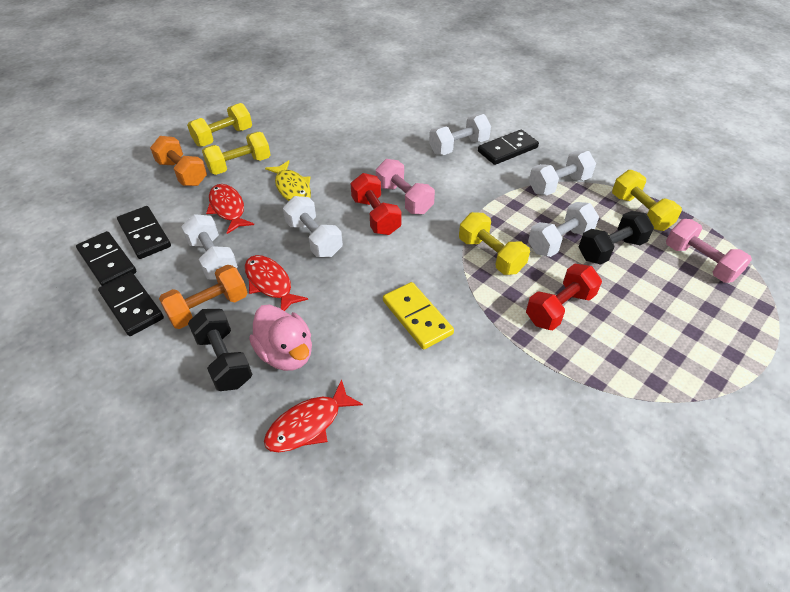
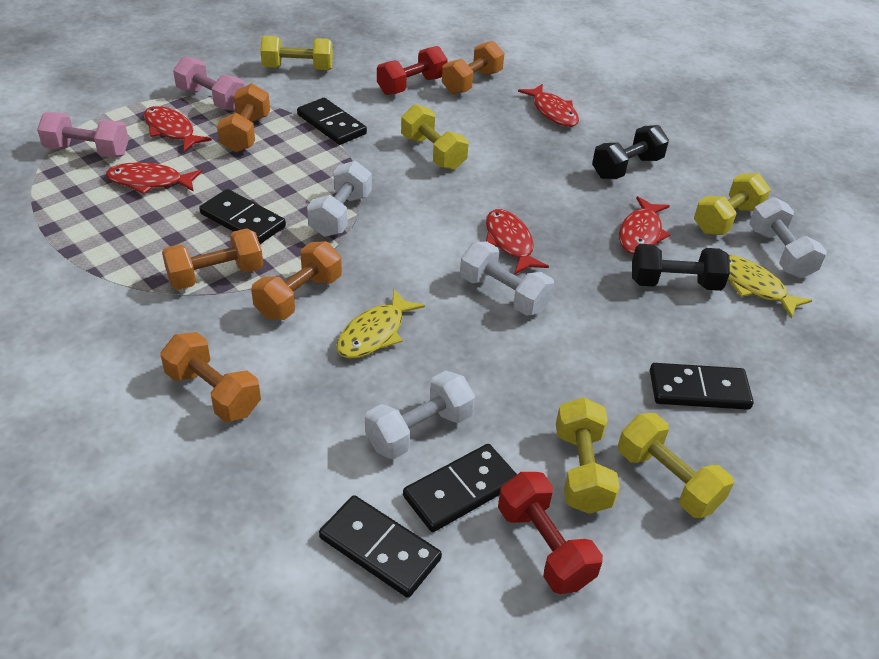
black domino: [76,231,136,286] [98,272,164,336] [117,206,171,259] [478,129,539,165] = 4 -> [199,189,286,244] [297,98,367,145] [319,495,442,598] [403,444,517,532] [650,363,754,410] = 5
orange dumbbell: [150,136,207,186] [159,264,248,329] = 2 -> [160,332,261,422] [162,228,263,290] [217,83,270,153] [251,241,342,320] [442,41,504,94] = 5
pink duck: [249,304,312,371] = 1 -> none = 0
red fish: [206,184,254,234] [245,255,308,311] [264,379,363,452] = 3 -> [106,162,202,194] [144,106,212,152] [486,209,549,275] [518,84,579,127] [619,196,671,254] = 5
white dumbbell: [181,214,238,280] [283,196,343,257] [429,114,491,155] [528,202,599,257] [529,150,596,195] = 5 -> [307,161,372,237] [365,371,475,459] [460,242,554,316] [749,197,827,278] = 4
yellow domino: [383,282,454,350] = 1 -> none = 0
yellow dumbbell: [187,103,252,147] [202,132,271,175] [459,212,530,275] [612,170,682,231] = 4 -> [260,36,333,70] [401,104,468,170] [556,397,620,514] [618,413,734,518] [694,173,771,235] = 5
yellow fish: [265,160,311,201] = 1 -> [336,289,425,359] [728,255,812,319] = 2

